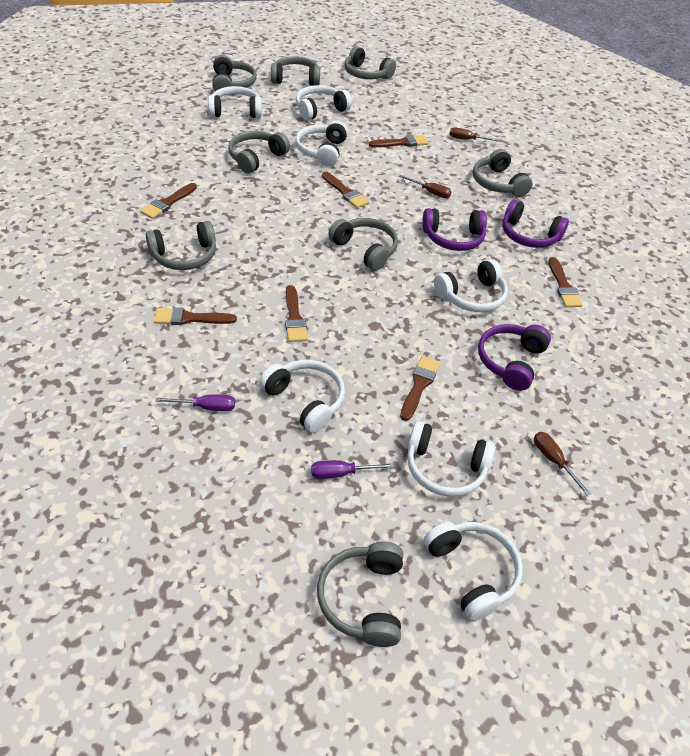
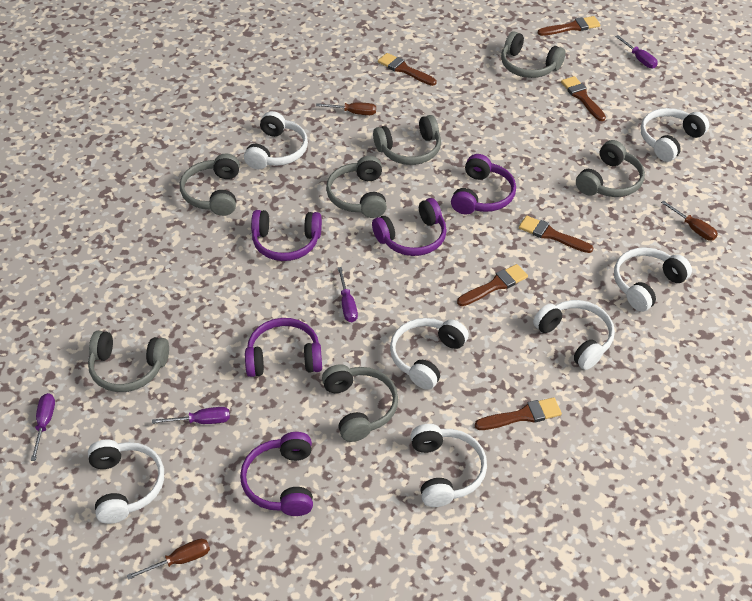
brown brush: [140,183,197,219] [154,307,237,325] [285,285,308,342] [322,172,369,208] [369,135,429,147] [400,356,440,421] [548,257,583,307] = 7 -> [378,53,437,86] [457,264,528,306] [475,397,562,430] [519,216,593,253] [538,16,600,36] [561,76,606,121] = 6
grey headphones: [146,221,216,270] [212,55,257,91] [228,131,290,173] [271,56,320,86] [317,542,403,647] [328,218,398,271] [344,46,396,79] [473,149,533,197] = 8 -> [88,331,169,392] [180,153,240,216] [322,364,398,442] [326,156,387,218] [373,115,441,165] [501,31,565,78] [576,140,645,197] = 7
purple headphones: [422,208,487,251] [478,324,551,391] [502,199,569,248] = 3 -> [240,432,313,516] [245,318,322,377] [251,210,322,261] [372,198,447,256] [451,154,516,215] = 5
purple screwdriver: [155,395,235,411] [311,460,394,479] = 2 -> [31,393,55,461] [152,407,230,424] [338,267,358,322] [615,35,658,68] = 4

